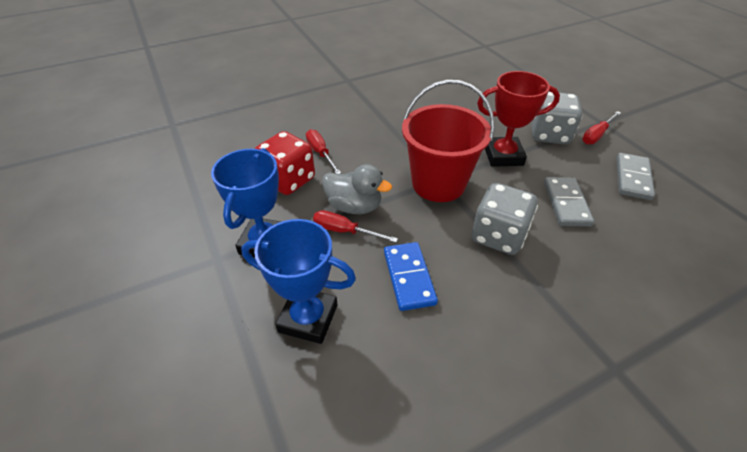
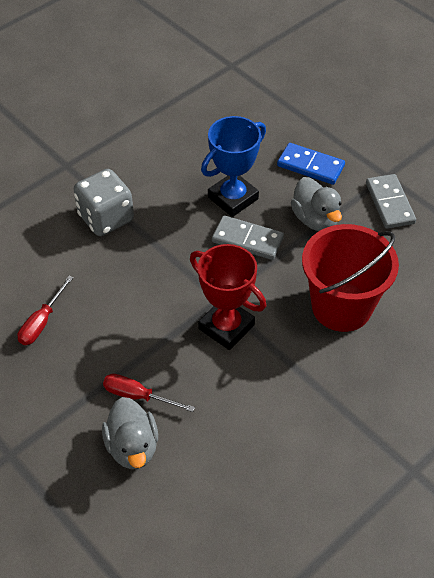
blue trophy: [211,148,281,257] [241,219,356,344] = 2 -> [201,116,266,217] = 1
grey dice: [472,183,538,255] [531,92,583,144] = 2 -> [73,169,134,236] = 1
grey duck: [322,164,392,214] = 1 -> [102,397,158,469] [291,177,342,231] = 2
red dice: [255,131,315,195] = 1 -> none = 0
red screwdriver: [306,129,341,174] [313,210,398,243] [582,111,621,144] = 3 -> [18,276,73,345] [103,374,195,412] = 2

